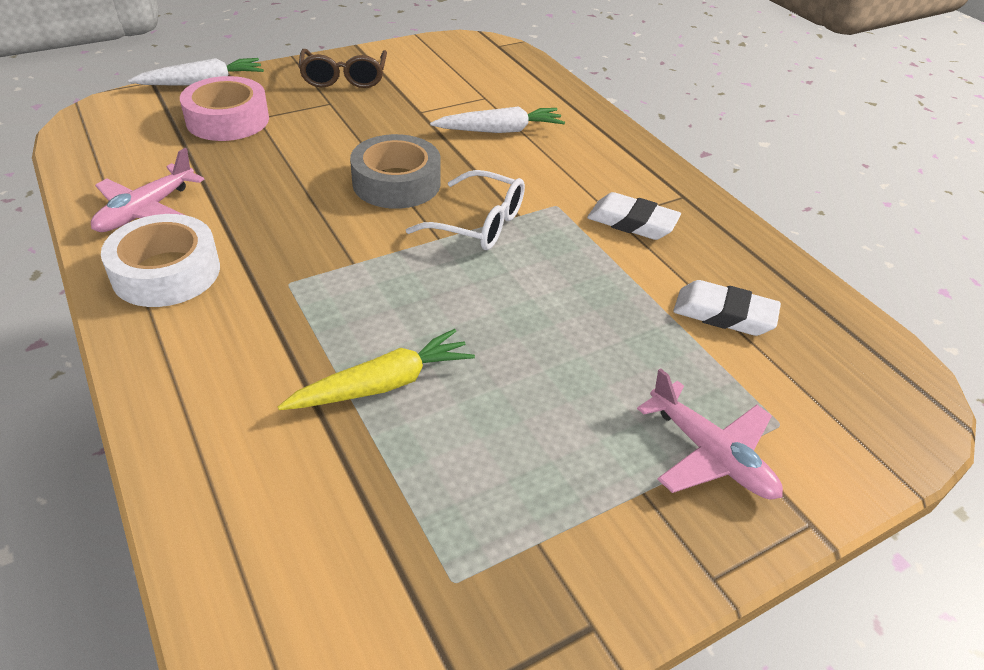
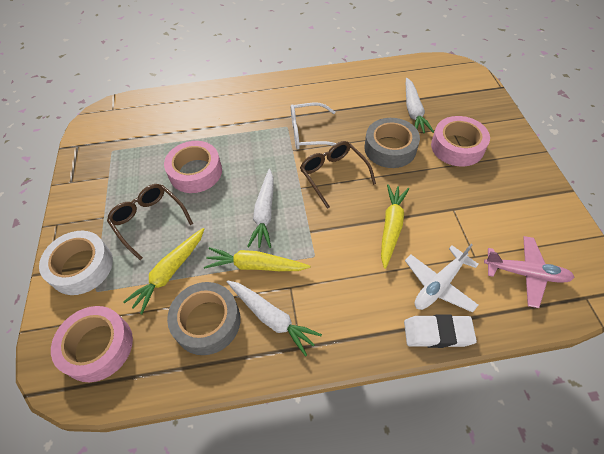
brown glasses: [299,49,387,88] = 1 -> [107,184,193,260] [300,141,376,209] = 2
grey tape: [350,134,441,209] = 1 -> [167,282,241,355] [365,118,420,168] = 2
pink plane: [91,148,205,232] [637,368,783,500] = 2 -> [484,236,575,308] = 1
pink tape: [180,76,269,141] = 1 -> [51,306,133,382] [164,141,222,193] [431,116,490,167] = 3
white carrot: [128,58,264,85] [430,106,565,133] = 2 -> [227,280,322,357] [247,169,273,248] [406,78,434,133] = 3
white eraser: [587,192,681,240] [673,280,781,336] = 2 -> [404,314,477,348] = 1
white plane: none = 0 -> [405,244,479,313] = 1
yellow carrot: [278,329,475,410] = 1 -> [123,228,204,315] [204,247,310,271] [381,184,409,269] = 3

